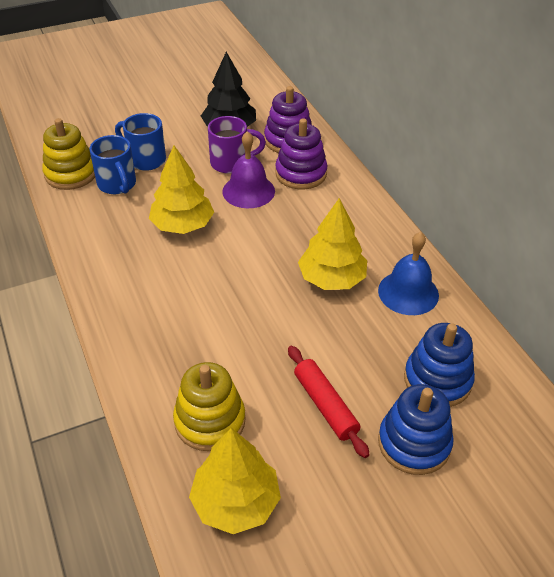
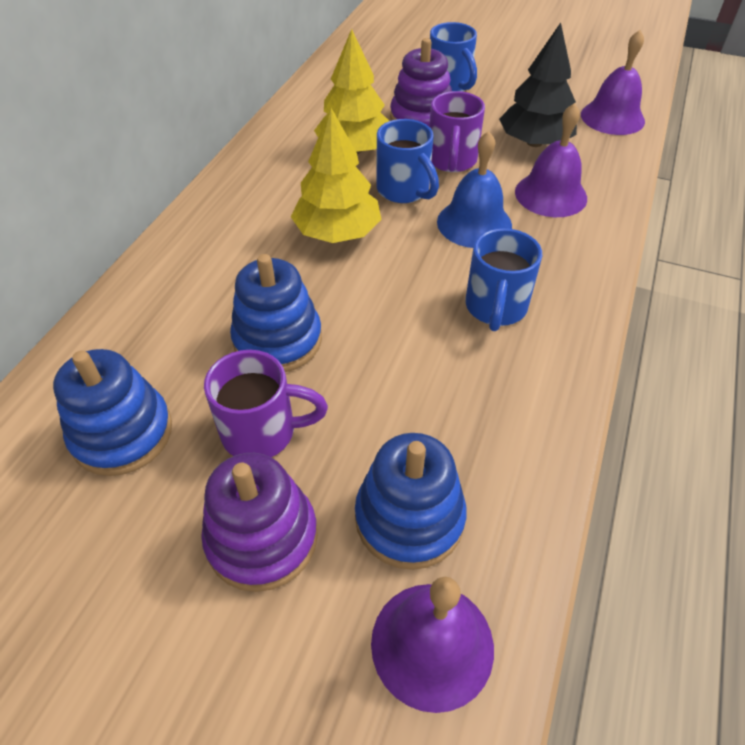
blue mug: [90,135,136,194] [115,113,166,171] = 2 -> [376,119,439,203] [430,22,477,92] [465,228,542,331] = 3
blue stacking toy: [378,384,454,475] [404,323,475,407] = 2 -> [53,349,172,476] [230,254,322,372] [355,433,467,570] = 3
purple bell: [222,131,275,208] = 1 -> [371,577,494,713] [515,103,587,217] [581,30,645,135] = 3
purple mug: [208,116,266,174] = 1 -> [204,350,328,457] [429,91,485,172] = 2
red rolling pin: [288,346,370,458] = 1 -> none = 0
yellow stacking toy: [42,118,95,190] [173,362,246,451] = 2 -> none = 0
yellow tree: [149,146,214,234] [189,428,281,534] [298,198,367,290] = 3 -> [291,108,382,243] [314,29,389,154] = 2

